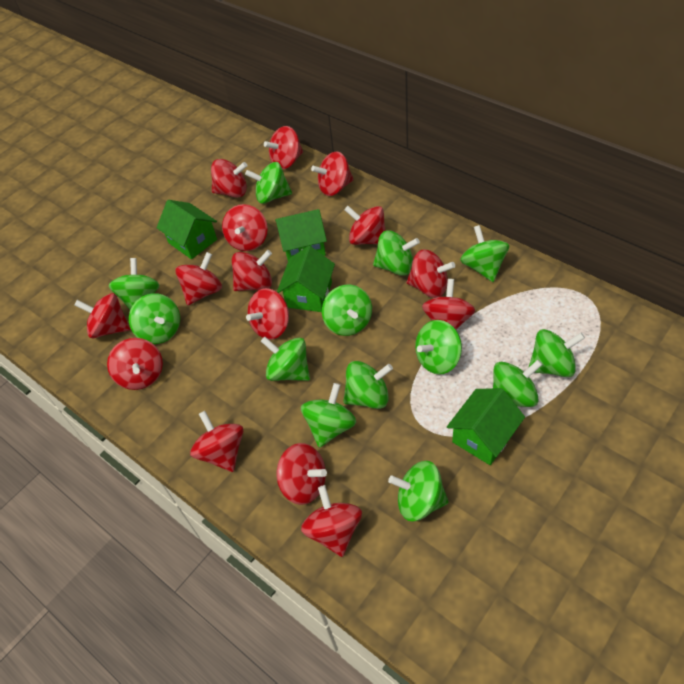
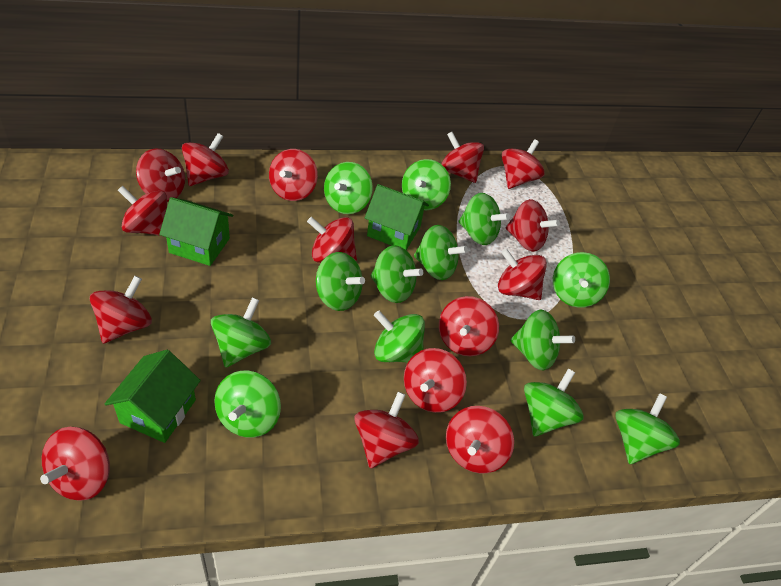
green house: [157,200,217,259] [275,209,327,261] [277,246,335,312] [447,388,525,465] = 4 -> [105,350,201,443] [159,197,233,266] [365,184,429,250] = 3

